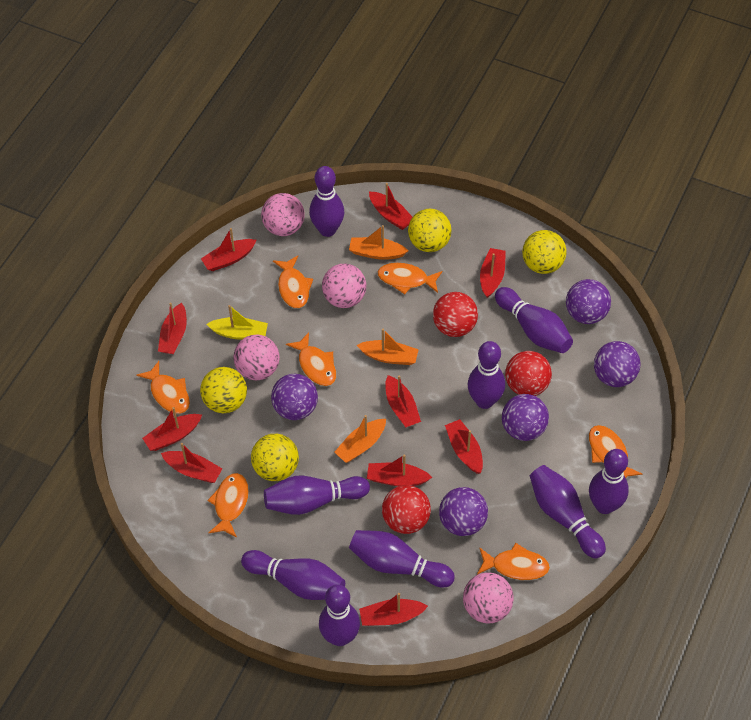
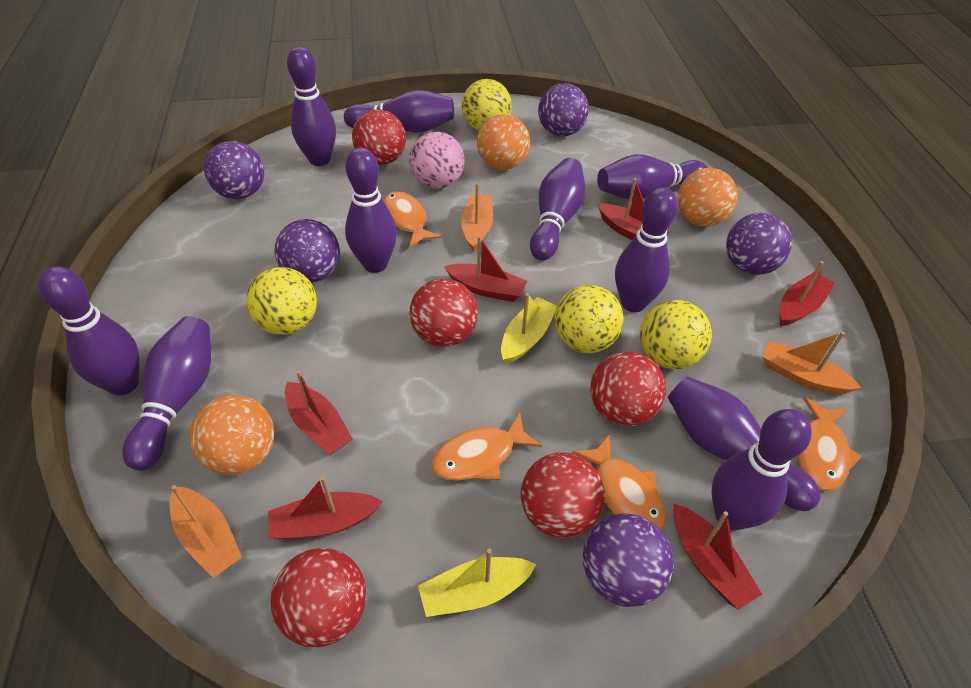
orange ball: none = 0 -> [189,395,274,475] [477,114,530,170] [677,168,738,227] = 3
orange fish: [136,361,190,414] [207,473,249,538] [273,256,313,308] [286,332,336,386] [377,263,442,294] [477,543,550,580] [589,425,642,478] = 7 -> [383,191,441,248] [431,412,542,481] [572,434,666,530] [798,397,862,491] = 4
pink ball: [233,334,280,380] [261,193,305,236] [322,263,366,308] [463,572,514,623] = 4 -> [409,132,465,189] = 1
purple bowling pin: [241,550,345,600] [264,475,370,515] [309,166,344,237] [319,584,360,646] [349,530,455,588] [468,341,505,409] [495,287,573,353] [530,465,606,558] [589,449,629,514] = 9 -> [38,266,139,396] [122,316,211,470] [287,47,336,166] [344,90,454,133] [345,147,397,273] [530,158,586,260] [597,154,708,199] [615,187,678,312] [668,376,821,511] [712,409,812,530] = 10
red ball: [382,485,431,534] [433,292,478,337] [505,351,552,396] = 3 -> [270,548,367,647] [352,110,406,165] [409,278,478,347] [521,452,605,538] [590,352,666,426] = 5
red boat: [142,407,202,451] [158,303,187,354] [161,443,223,483] [201,228,257,271] [359,593,428,626] [367,455,432,486] [369,183,412,230] [385,375,421,427] [445,419,483,474] [480,248,506,298] = 10 -> [268,476,383,540] [285,370,353,455] [444,236,528,302] [597,178,670,240] [673,504,762,610] [779,261,835,326] = 6
yellow boat: [206,305,268,340] = 1 -> [418,549,536,617] [501,293,557,364] = 2

